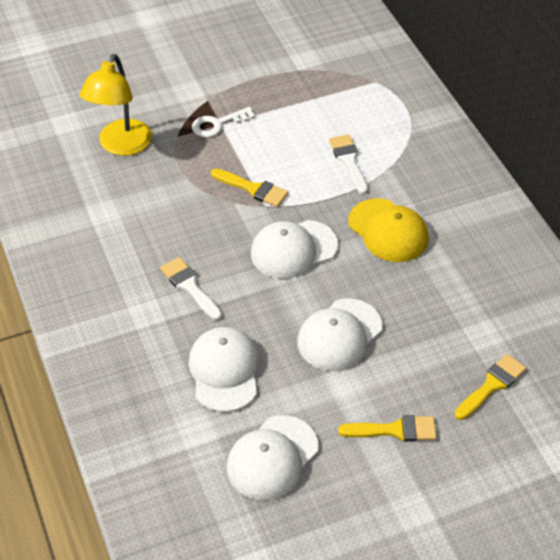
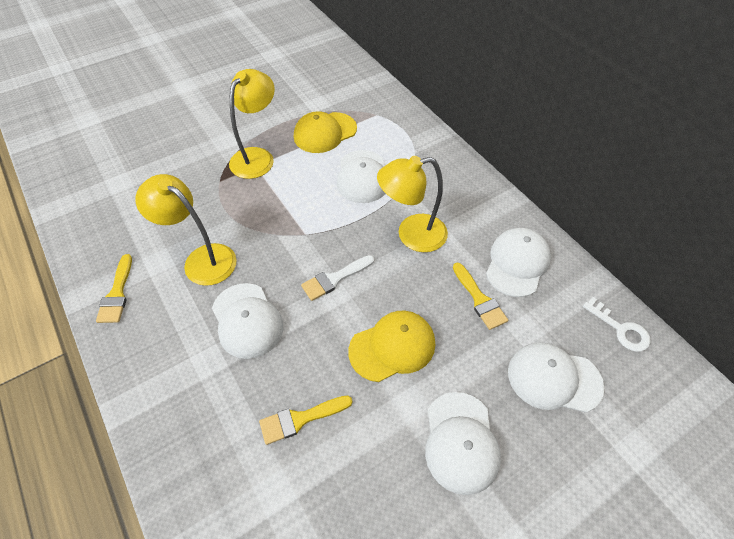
white brush: [160,257,222,320] [329,134,368,194] = 2 -> [301,255,374,301] = 1
white cap: [189,327,260,412] [227,415,318,500] [251,220,338,279] [297,298,382,371] = 4 -> [212,283,283,359] [337,150,386,203] [425,392,501,495] [486,228,551,297] [508,343,604,413] = 5
yellow cap: [348,199,429,262] = 1 -> [294,111,357,153] [348,311,435,382] = 2
yellow lamp: [80,54,152,156] = 1 -> [135,174,236,286] [229,69,275,179] [377,156,448,252] = 3

